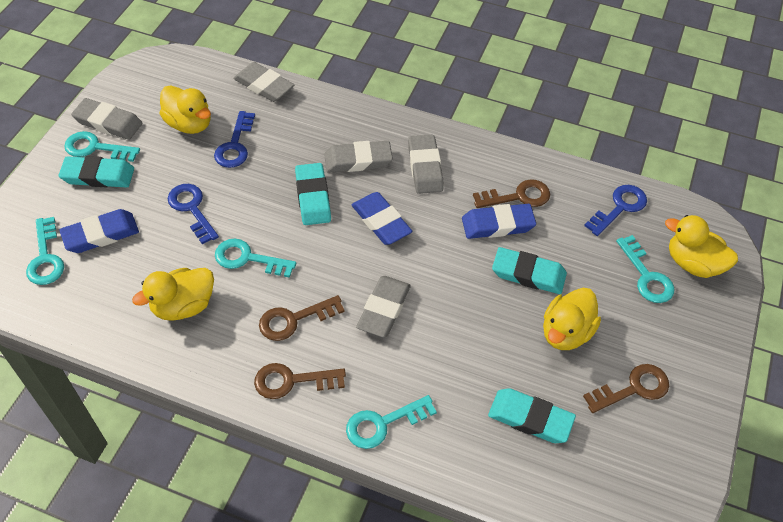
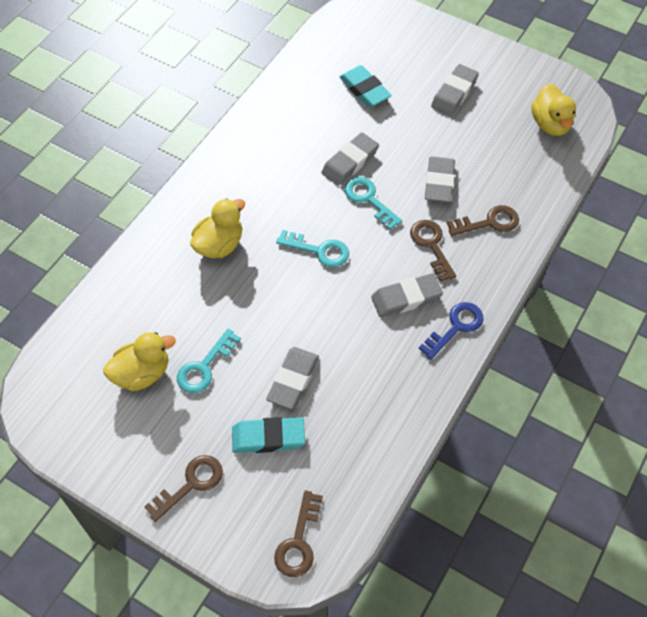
blue eraser: [59,209,139,253] [352,192,413,245] [462,204,536,239] = 3 -> none = 0
blue key: [167,184,219,244] [214,111,255,168] [584,185,647,236] = 3 -> [419,302,484,360] = 1
turquoise eraser: [59,156,134,188] [295,163,331,225] [488,388,576,443] [492,247,567,294] = 4 -> [232,417,305,453] [339,65,392,107] = 2
turquoise key: [26,217,64,285] [64,131,140,162] [215,239,297,278] [346,395,437,449] [616,235,674,303] = 5 -> [177,329,241,393] [276,230,349,267] [344,177,402,230] = 3
yellow duck: [132,268,214,321] [159,85,211,134] [543,288,601,350] [665,215,738,278] = 4 -> [103,332,176,391] [191,198,245,258] [532,84,576,136] = 3

